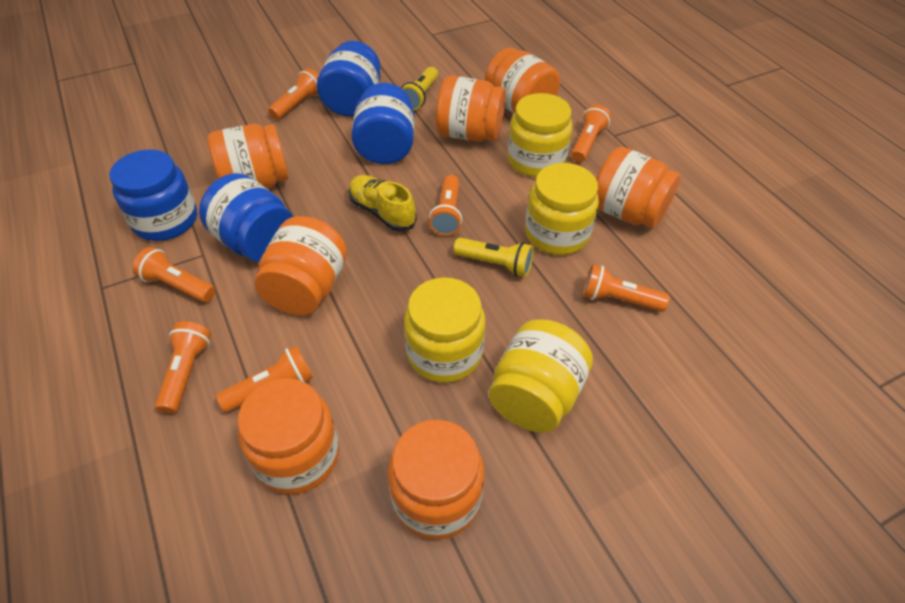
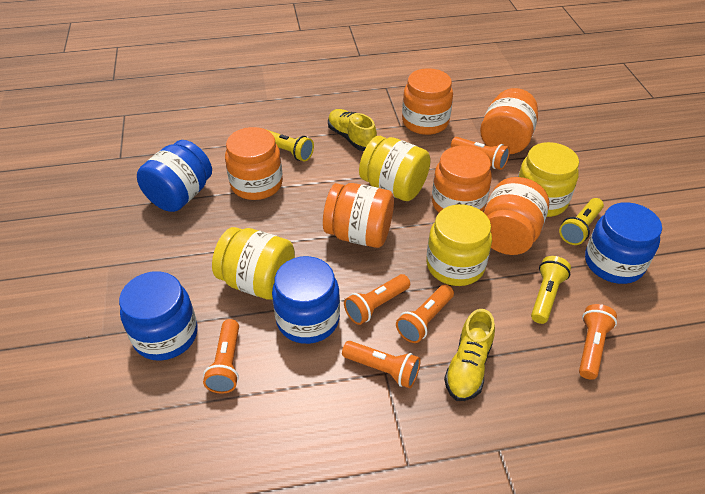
orange flashlight: [133,247,215,302] [155,321,211,414] [216,345,313,412] [268,68,319,120] [429,175,462,236] [571,104,611,162] [583,264,670,312] = 7 -> [203,319,239,394] [342,341,421,388] [344,274,410,325] [396,285,454,343] [451,137,510,170] [579,304,617,380] = 6
orange jar: [208,124,289,188] [237,378,339,494] [255,216,347,315] [388,420,484,540] [436,76,506,142] [485,48,560,114] [596,147,681,229] = 7 -> [225,127,283,200] [323,183,394,248] [402,68,453,135] [432,146,492,213] [480,88,538,154] [484,177,549,255] = 6
yellow flashlight: [401,67,438,111] [453,238,534,277] = 2 -> [268,130,314,161] [531,256,571,324] [559,198,604,245] = 3
yellow shoe: [348,175,417,231] = 1 -> [328,109,377,151] [444,309,495,401] = 2

